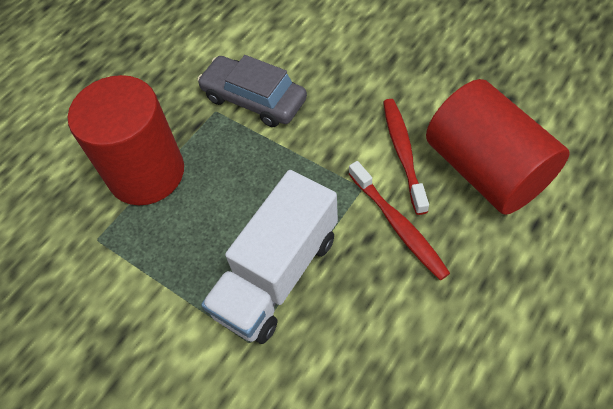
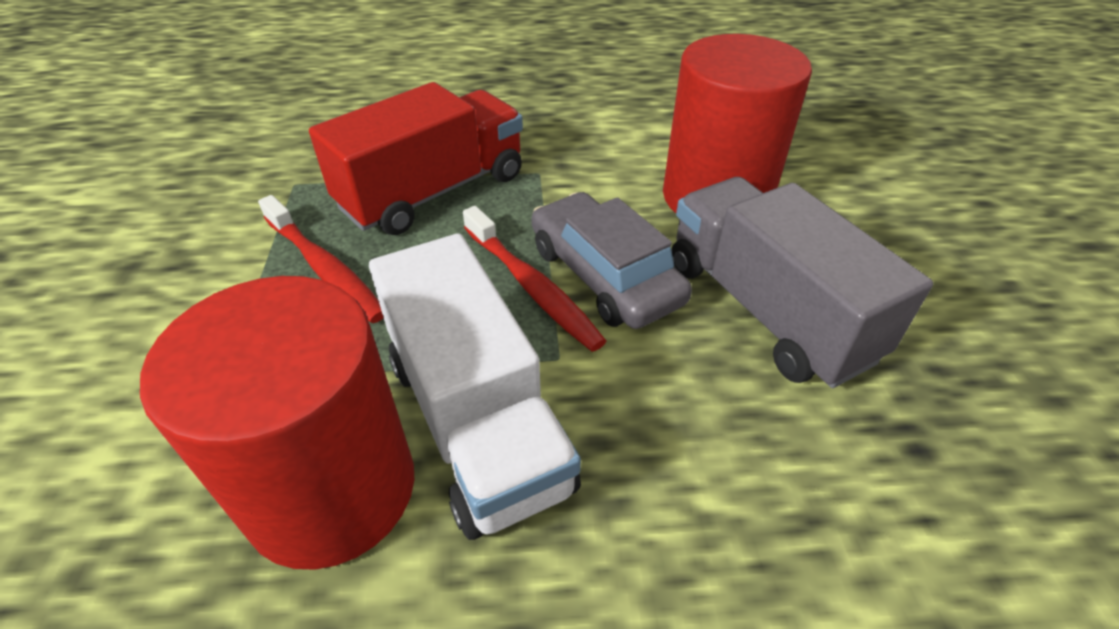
grey truck: none = 0 -> [671,177,933,388] = 1
red truck: none = 0 -> [309,82,523,235] = 1

